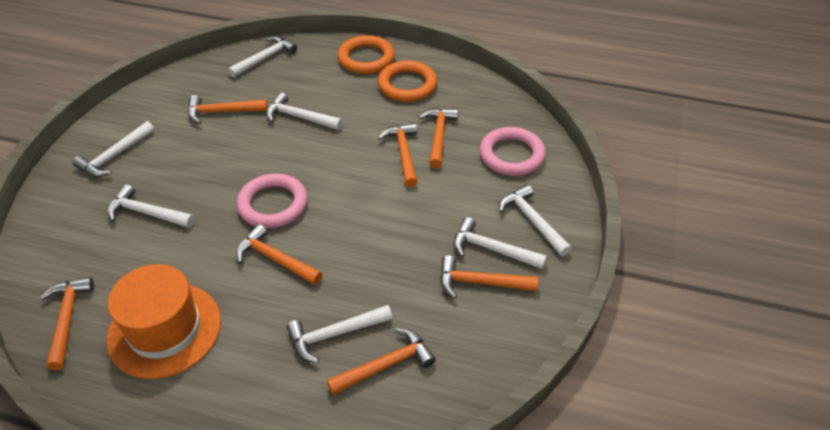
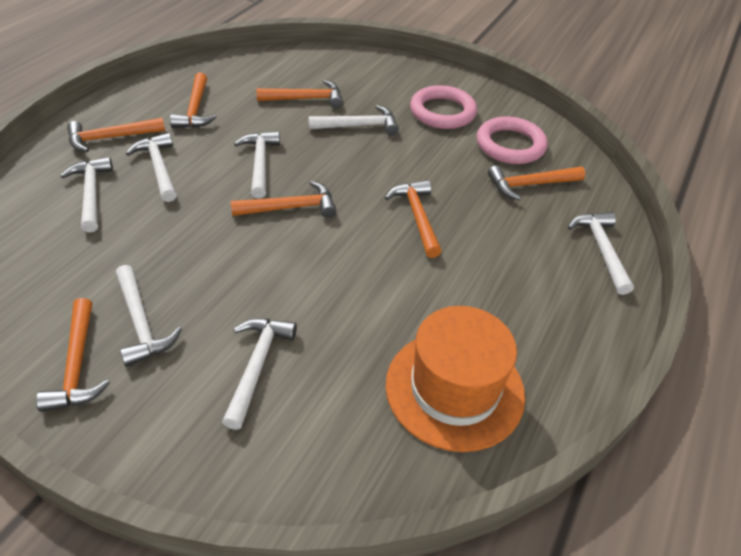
orange ring: [337,35,395,74] [378,60,437,102] = 2 -> none = 0

